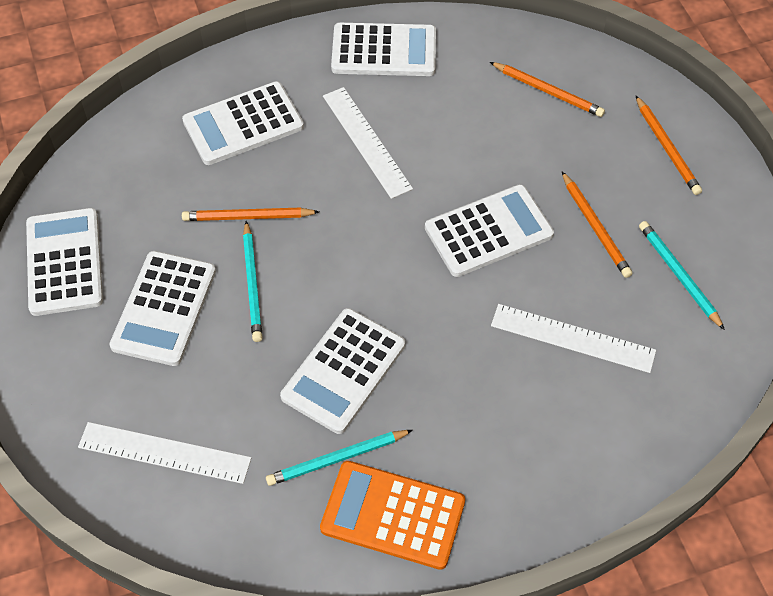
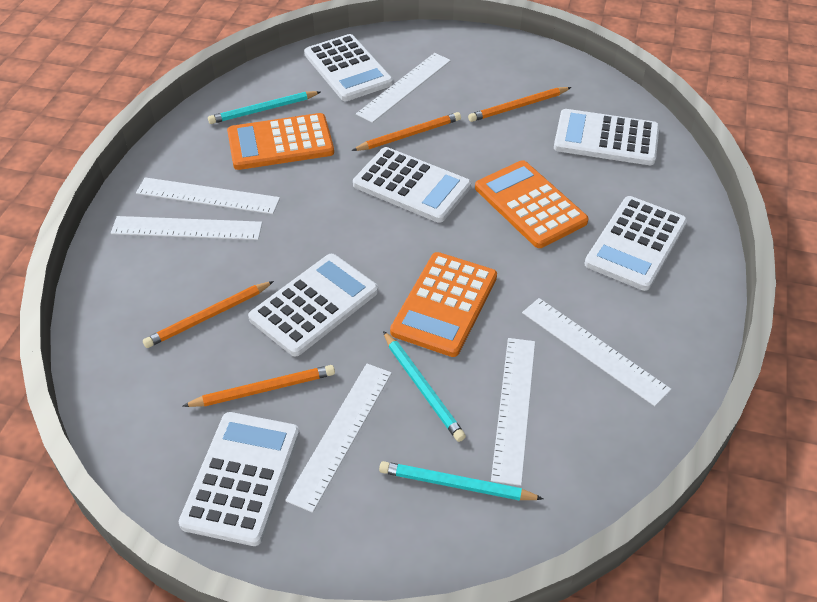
orange calculator: [320,461,465,570] = 1 -> [227,113,334,170] [390,252,497,357] [475,160,589,248] = 3
white ruler: [78,422,251,484] [323,87,413,199] [491,304,656,373] = 3 -> [111,216,262,240] [136,177,280,214] [285,364,392,513] [356,53,451,123] [491,338,535,486] [522,298,672,406] = 6

